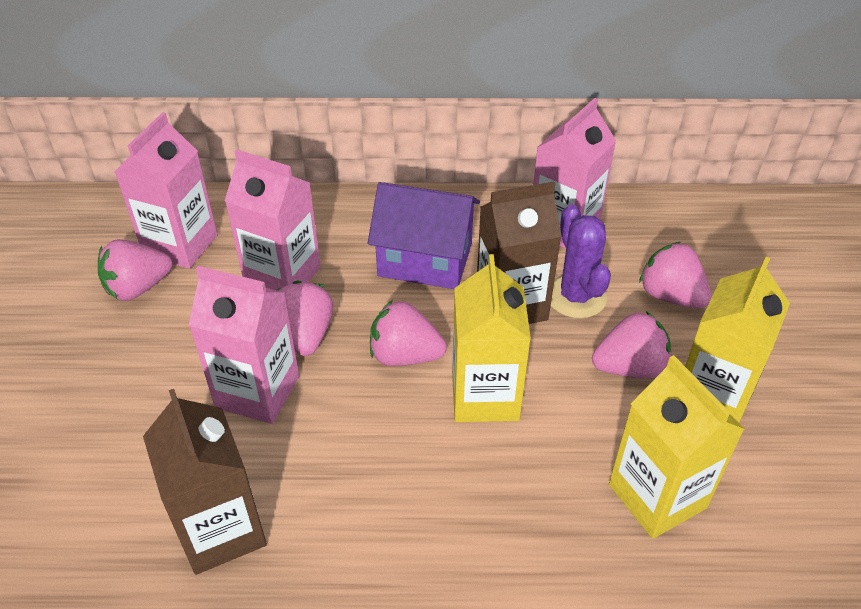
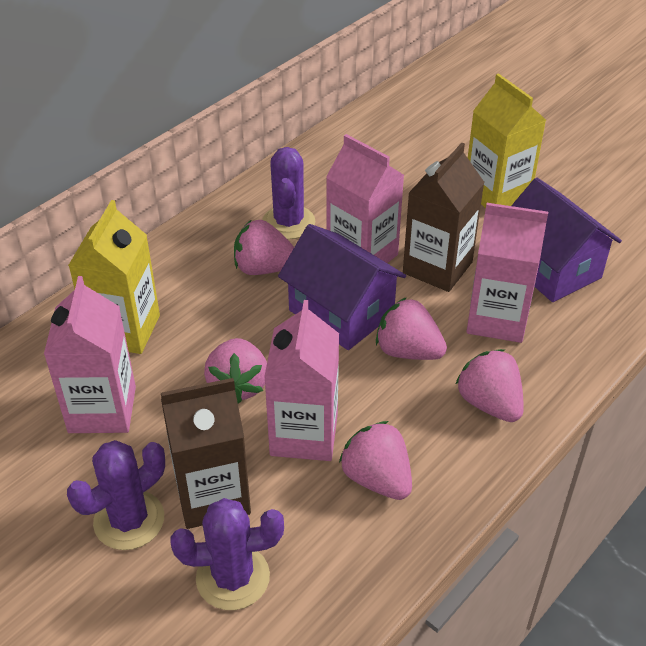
purple cactus: [551,204,611,318] = 1 -> [67,440,165,550] [170,498,284,610] [263,147,316,239] = 3
purple house: [368,182,480,289] = 1 -> [278,224,406,350] [511,177,622,302] = 2
yellow carton: [452,254,531,422] [609,355,745,539] [685,257,790,422] = 3 -> [68,200,160,354] [468,73,546,208] = 2

